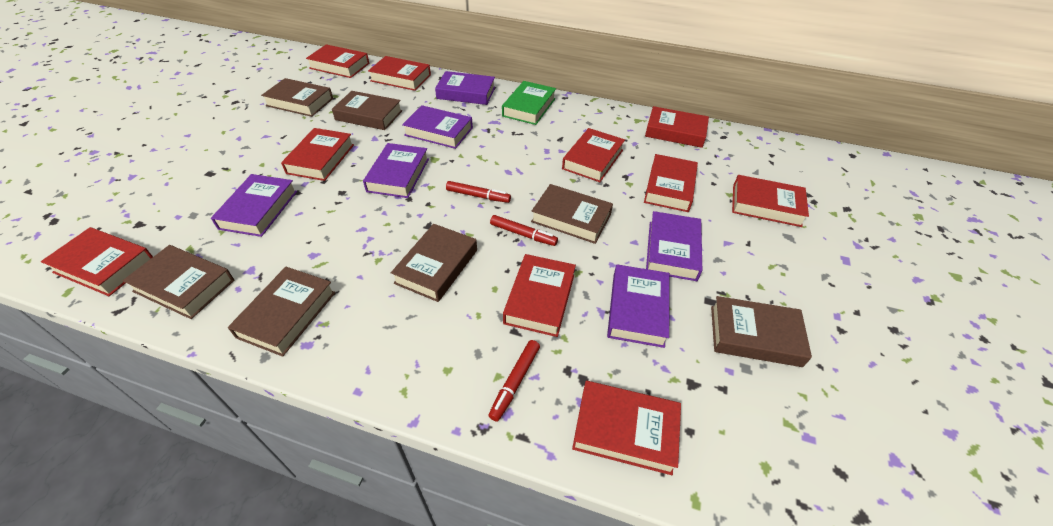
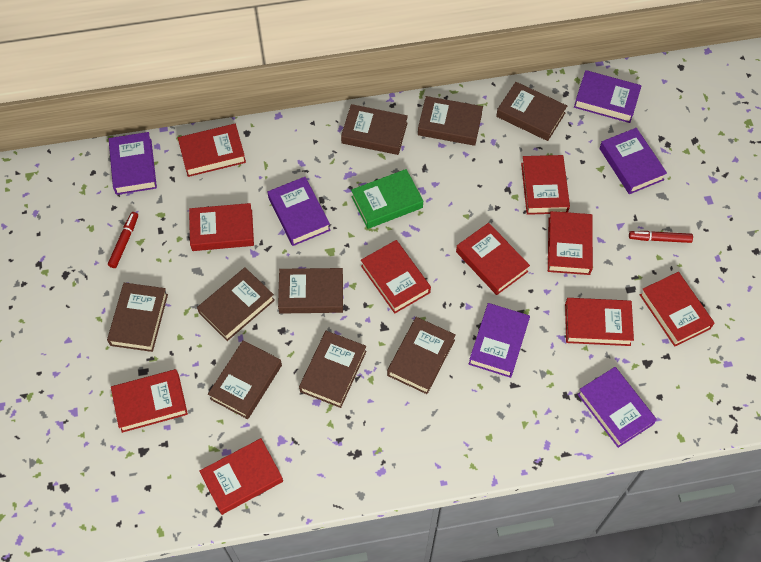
brown book: [122,245,234,319] [228,267,335,357] [261,78,333,117] [332,91,402,130] [391,224,477,302] [531,184,613,244] [711,296,812,367] = 7 -> [107,283,168,352] [197,267,275,341] [208,340,282,419] [278,268,343,314] [299,331,367,408] [341,104,408,155] [387,317,456,394] [418,96,483,146] [496,82,567,141] = 9
red marker: [446,181,511,203] [488,340,540,422] [490,215,558,246] = 3 -> [108,212,138,268] [629,231,693,243] = 2

